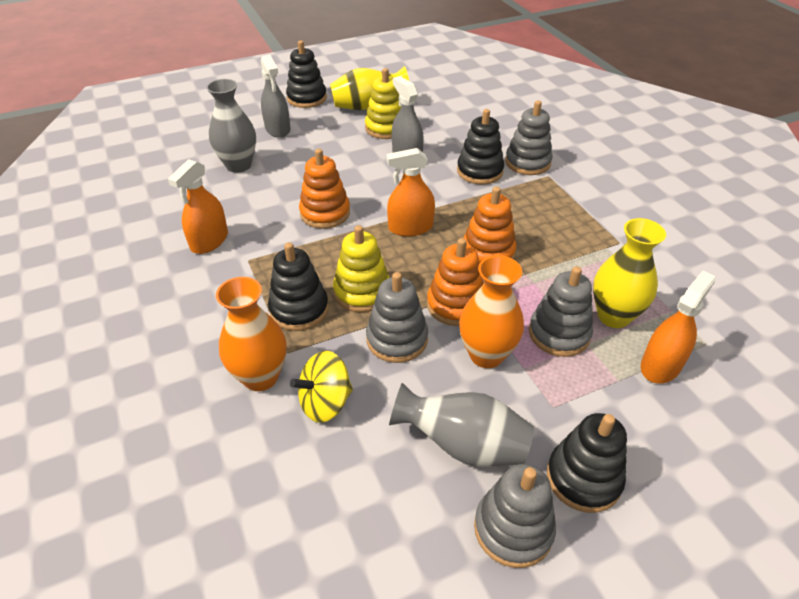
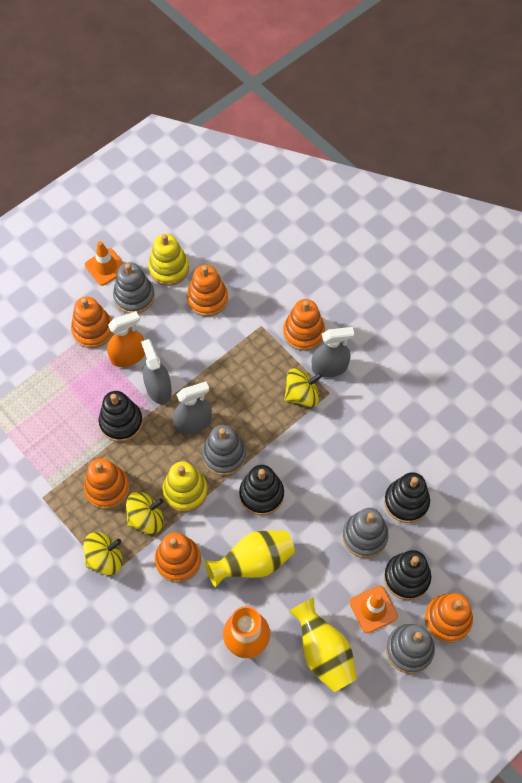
grey spray bottle: [261,55,291,138] [392,76,424,153] = 2 -> [141,339,172,404] [173,381,212,434] [312,327,354,378] = 3
grey vase: [206,79,256,173] [389,383,534,467] = 2 -> none = 0
orange spray bottle: [168,159,228,254] [387,148,435,236] [641,271,716,384] = 3 -> [107,311,145,367] = 1
orange stacking toy: [299,149,350,229] [427,238,484,326] [463,187,517,263] = 3 -> [71,297,113,348] [84,458,130,509] [155,532,201,583] [187,265,228,317] [283,299,325,351] [424,593,473,643] = 6
orange traffic cone: none = 0 -> [85,241,124,286] [350,586,398,633] = 2
orange vase: [216,277,287,391] [459,255,524,368] = 2 -> [223,606,270,658] = 1
yellow spinning top: [290,351,353,423] = 1 -> [83,532,122,575] [126,492,164,534] [284,368,322,407] = 3

